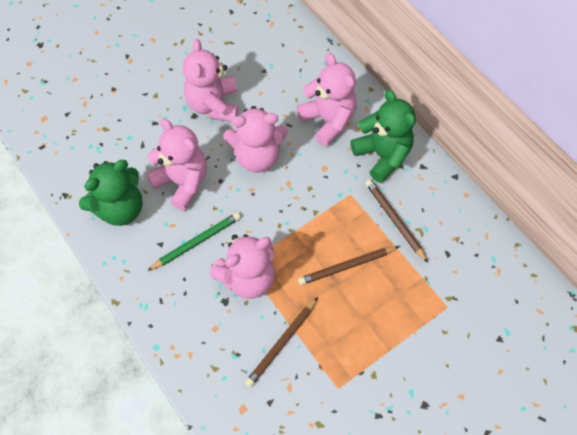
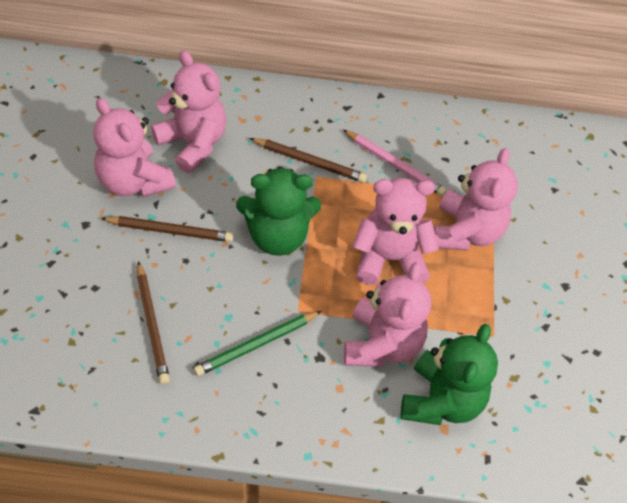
pink pencil: none = 0 -> [344,130,447,196] = 1

